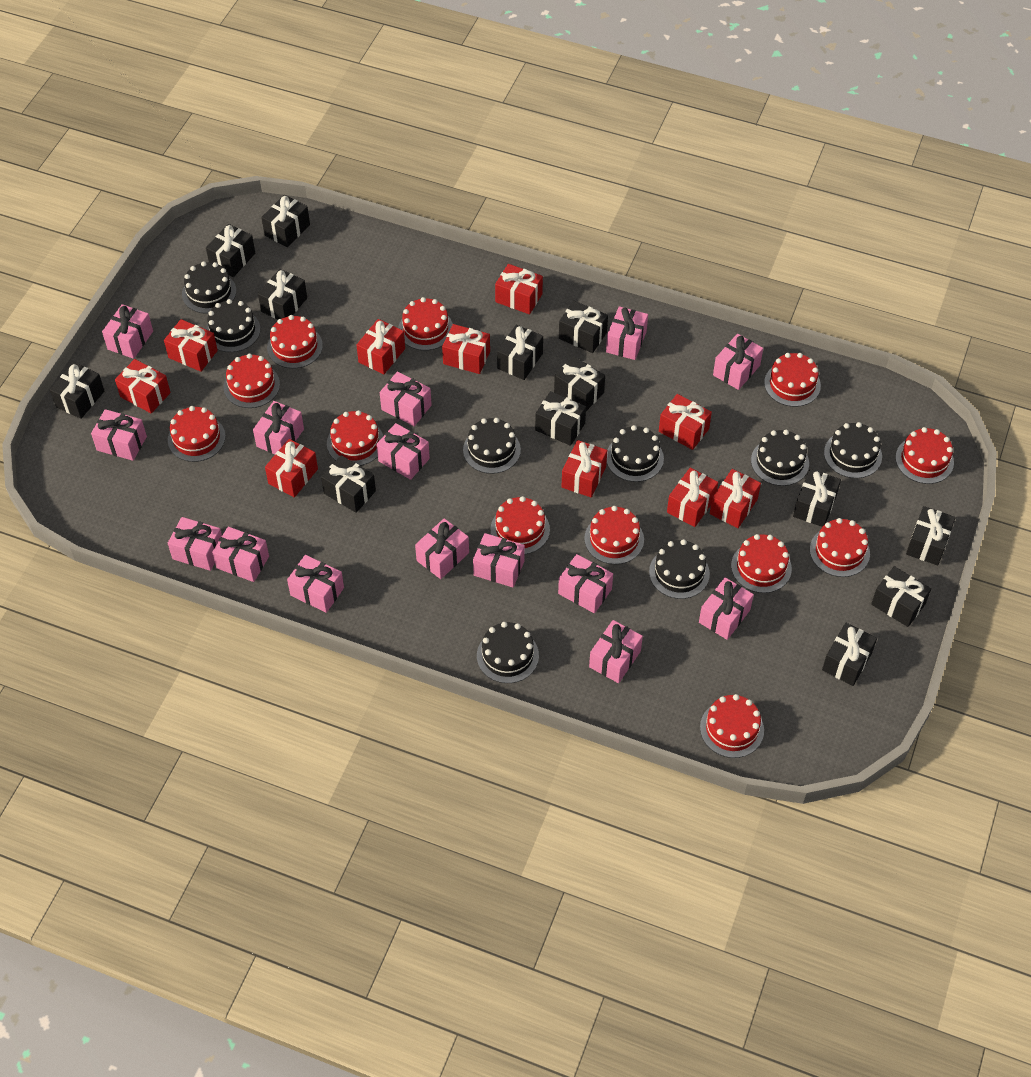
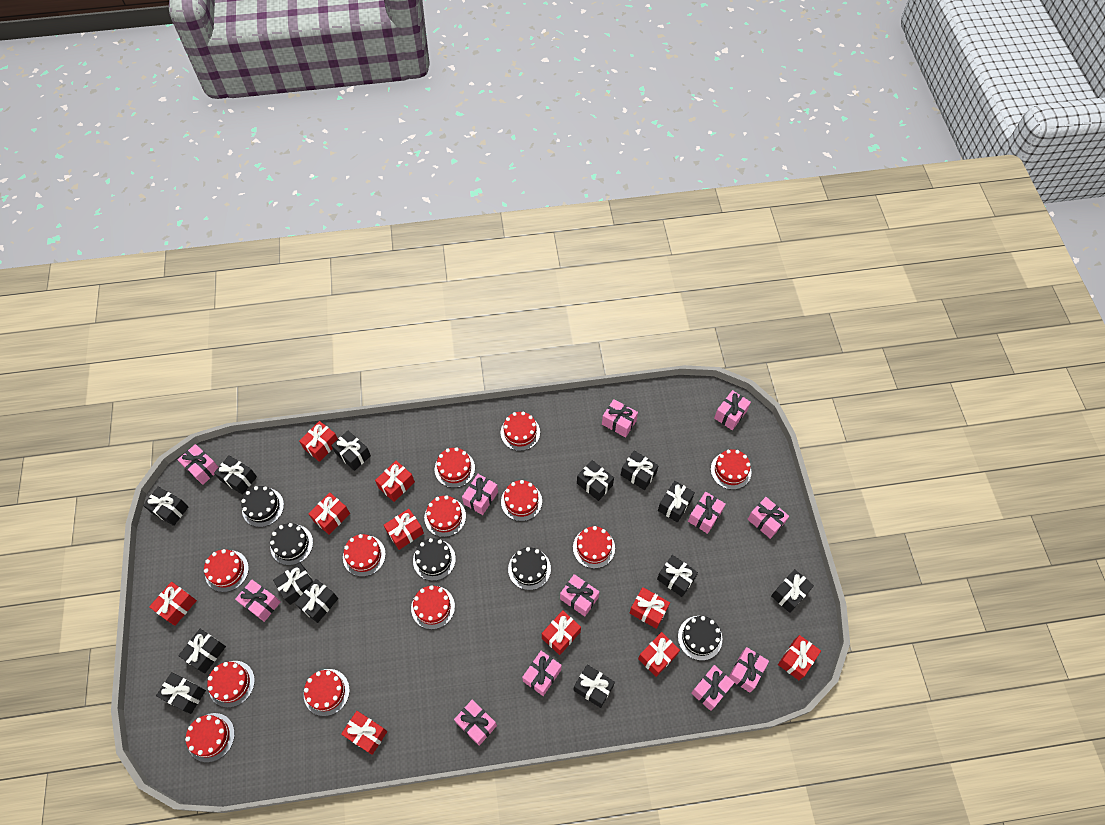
black cake: [182,262,236,314] [206,299,261,352] [463,418,521,474] [477,622,539,683] [607,425,664,482] [649,539,710,599] [751,430,809,486] [824,422,882,478] = 8 -> [241,486,284,527] [270,523,313,565] [413,538,456,581] [508,547,551,590] [678,616,722,661] = 5
pink gift: [91,409,147,461] [102,304,153,359] [168,517,222,571] [212,527,269,582] [253,401,304,454] [287,555,344,613] [376,423,430,480] [380,371,432,426] [415,518,469,579] [473,533,525,587] [558,554,613,613] [589,620,643,683] [606,306,648,360] [699,577,754,640] [713,334,763,390] = 15 -> [177,444,218,485] [235,580,281,622] [454,700,497,746] [462,474,498,515] [522,651,562,696] [560,574,599,617] [602,399,638,438] [688,492,726,534] [691,665,734,711] [714,390,751,430] [729,647,769,693] [747,497,789,539] = 12

